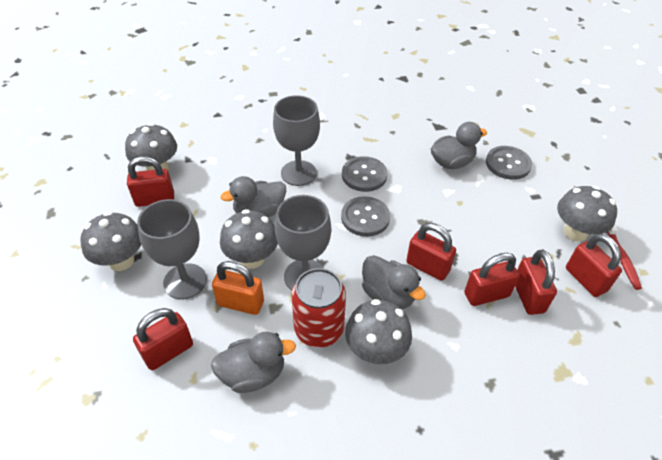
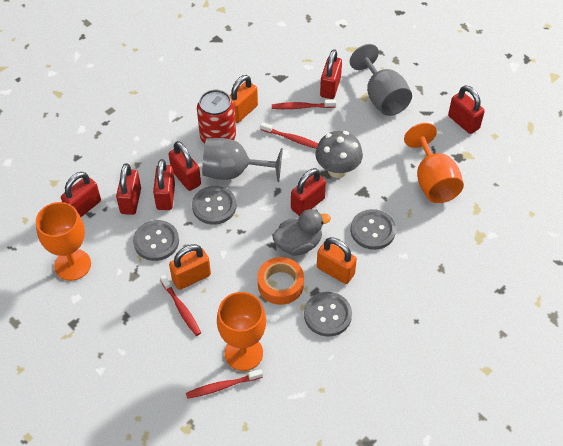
grey button: [341,196,390,237] [342,156,388,192] [486,146,532,180] = 3 -> [133,220,179,261] [192,186,236,225] [304,292,352,337] [351,209,396,250] = 4
grey duck: [211,332,296,393] [221,176,286,217] [362,255,426,309] [431,122,487,169] = 4 -> [272,209,331,256] = 1
grey goblet: [137,199,207,299] [273,95,320,186] [275,195,331,290] = 3 -> [202,138,283,182] [350,44,412,116] = 2
grey mushroom: [80,211,141,271] [125,123,177,171] [220,209,278,269] [345,299,412,364] [557,186,617,242] = 5 -> [315,131,363,178] = 1
orange goblet: none = 0 -> [36,202,91,281] [217,292,266,371] [404,123,464,203] = 3
orange padlock: [212,261,264,315] = 1 -> [169,244,211,290] [229,75,258,123] [317,237,357,284] = 3
orange tape: none = 0 -> [257,257,304,305] = 1
red padlock: [127,156,174,207] [133,308,193,370] [406,223,456,281] [464,253,519,306] [515,250,557,315] [566,234,622,297] = 6 -> [61,172,101,217] [116,163,141,215] [153,159,175,210] [169,141,201,191] [291,168,326,216] [320,49,342,99] [448,85,485,134] = 7
red toothbrush: [607,224,642,290] = 1 -> [160,275,201,336] [186,369,263,399] [260,122,318,149] [272,99,336,109] = 4

